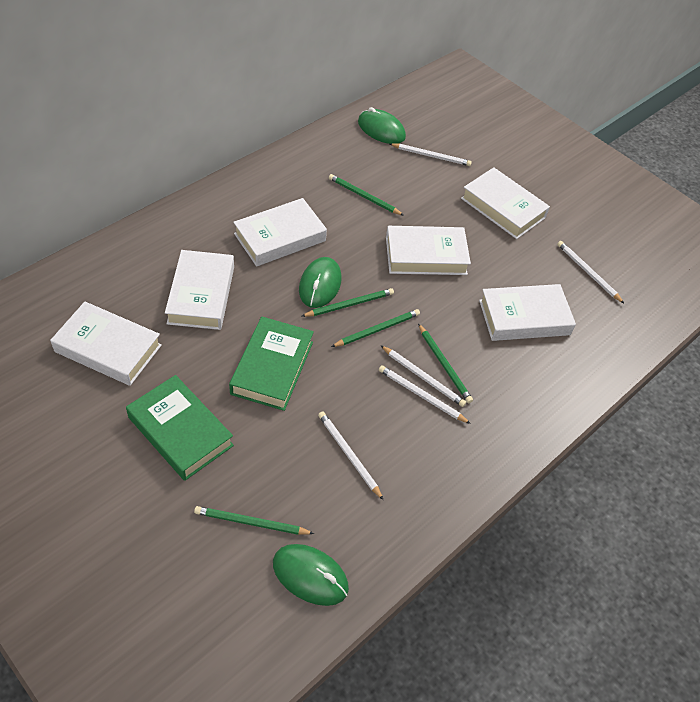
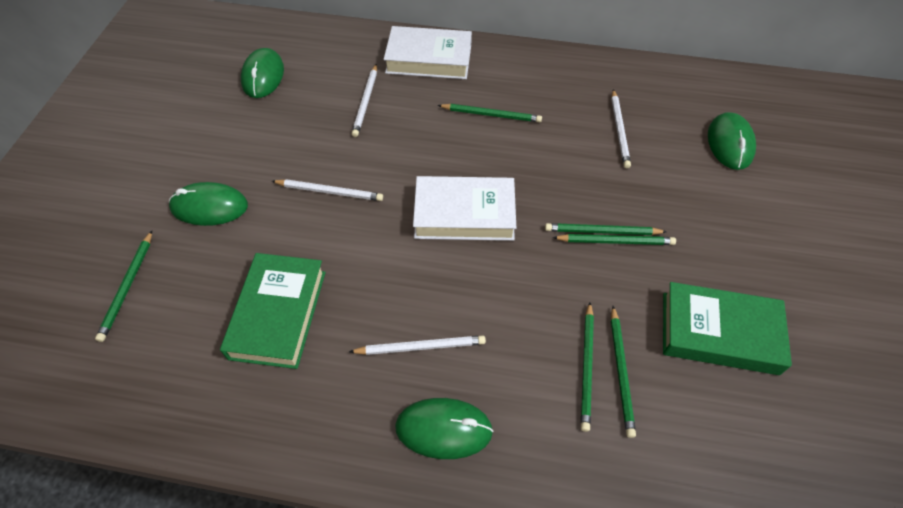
green mouse: [273,544,349,606] [299,257,342,308] [358,107,406,144] = 3 -> [169,182,248,226] [241,48,284,98] [395,398,493,459] [708,112,756,170] = 4
green pencil: [194,506,314,535] [302,288,394,317] [329,174,404,216] [331,309,420,347] [418,324,473,403] = 5 -> [95,231,152,342] [438,104,542,122] [545,223,667,235] [552,234,676,245] [581,302,594,432] [611,306,636,438] = 6
white book: [50,302,162,386] [165,250,234,330] [233,198,327,267] [386,226,471,275] [461,167,550,239] [479,284,576,341] = 6 -> [384,26,472,79] [413,176,516,241] = 2
white pencil: [318,411,383,500] [379,365,471,424] [380,345,466,407] [390,143,472,166] [557,241,624,303] = 5 -> [272,179,383,201] [349,335,486,355] [352,64,377,137] [611,89,631,168] = 4

